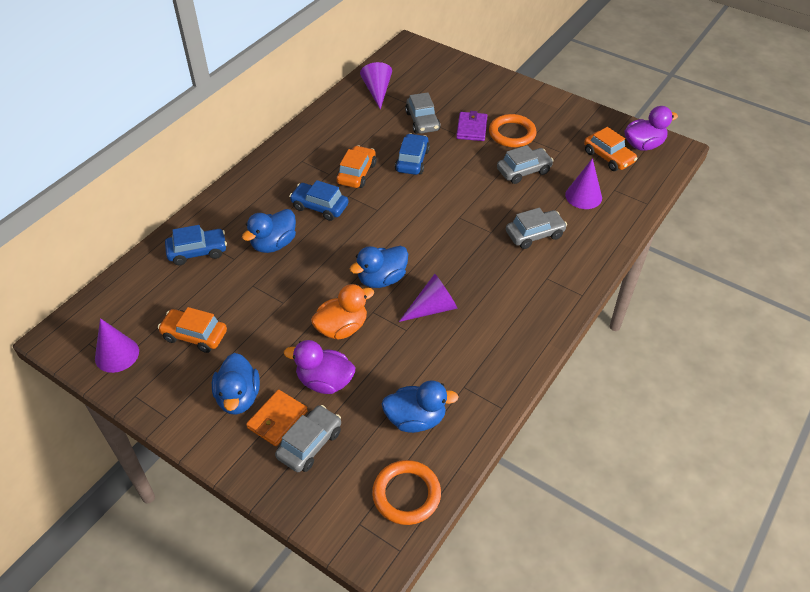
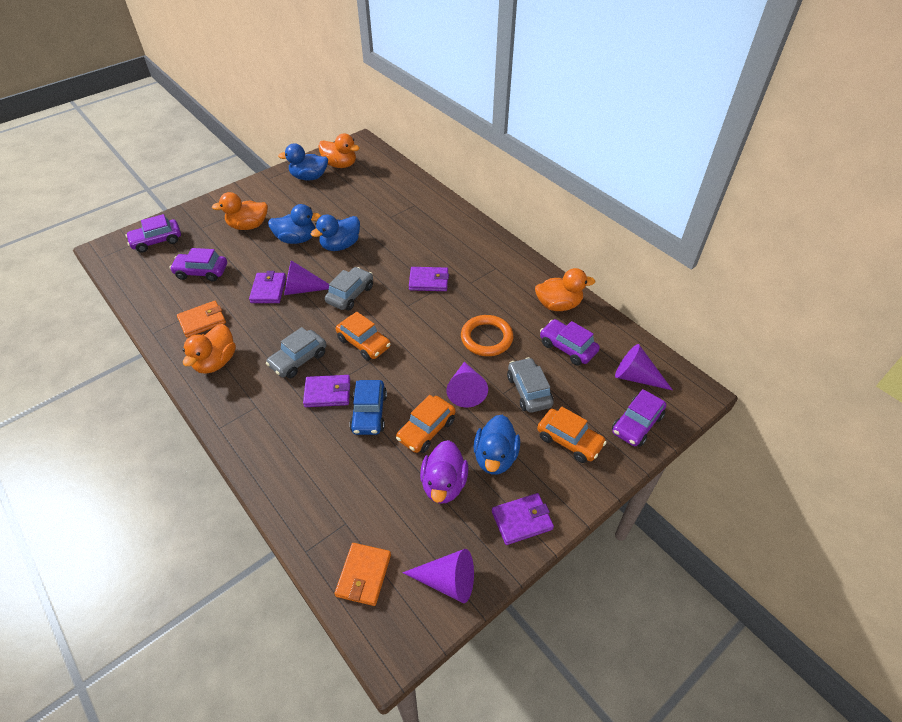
blue car: [165,225,227,265] [289,180,349,221] [395,133,430,175] = 3 -> [349,380,387,435] = 1
grey car: [275,405,341,472] [405,92,440,134] [497,145,554,184] [506,208,567,249] = 4 -> [266,327,327,378] [325,267,373,311] [507,357,553,413] = 3
orange duck: [311,284,374,339] = 1 -> [183,324,236,374] [212,192,268,230] [318,133,359,168] [535,268,595,311] = 4
orange ring: [372,460,441,525] [489,114,537,147] = 2 -> [461,315,513,356] = 1
orange wallet: [246,390,308,446] = 1 -> [177,301,226,338] [335,543,391,606] = 2
purple car: none = 0 -> [126,214,181,253] [169,248,227,282] [540,319,600,366] [612,389,667,447] = 4
purple duck: [284,340,355,394] [625,106,678,151] = 2 -> [420,440,468,504] = 1
purple wallet: [456,111,488,141] = 1 -> [249,271,286,303] [303,375,350,407] [409,267,449,291] [492,493,554,545] = 4

